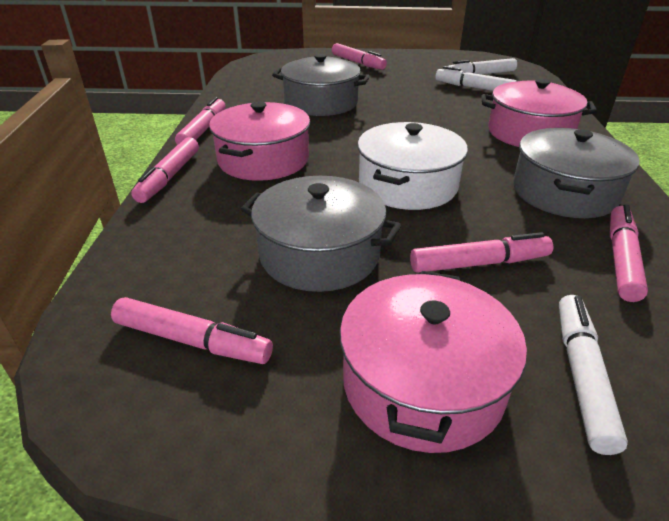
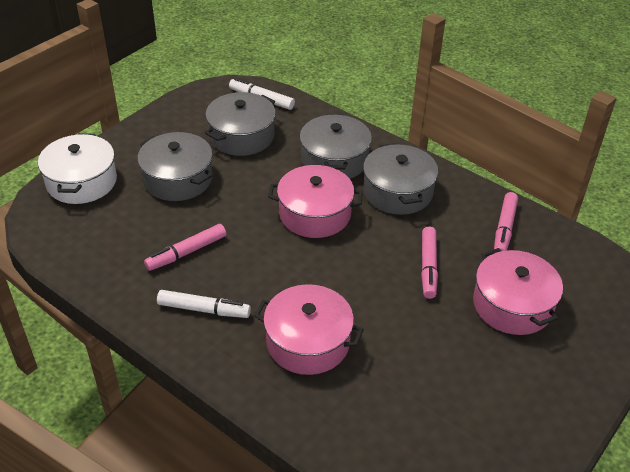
grey pot: [241,176,401,292] [272,54,370,116] [513,128,639,218] = 3 -> [137,132,213,201] [205,92,276,156] [300,114,372,179] [363,143,438,215] = 4
pink marker: [111,297,273,364] [131,137,199,203] [175,97,226,145] [332,43,387,70] [410,232,553,273] [610,204,648,302] = 6 -> [144,224,226,271] [421,227,438,299] [494,192,518,251] = 3
white marker: [435,66,517,91] [447,58,517,75] [559,295,628,455] = 3 -> [157,290,251,318] [229,78,295,110] = 2

